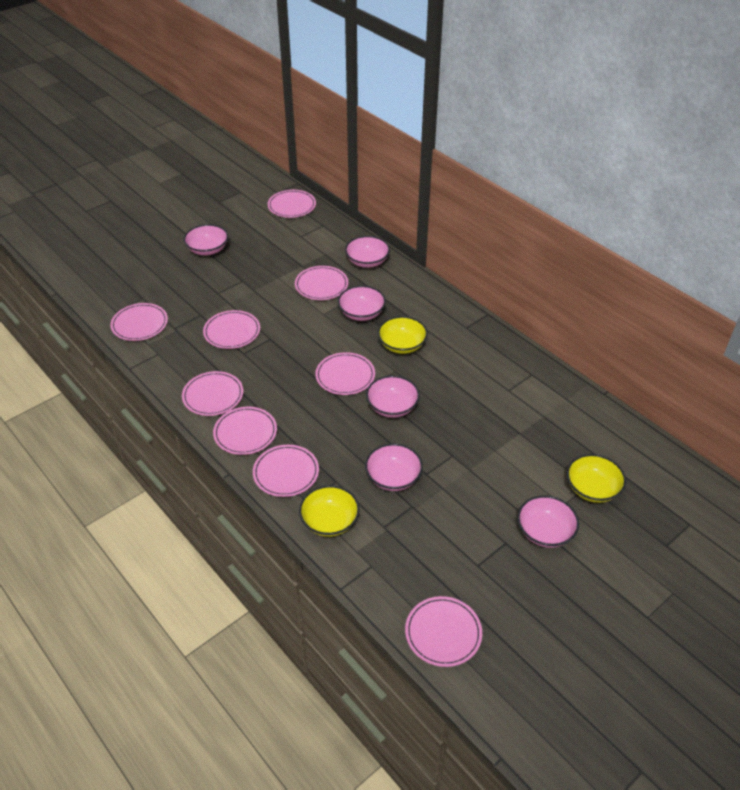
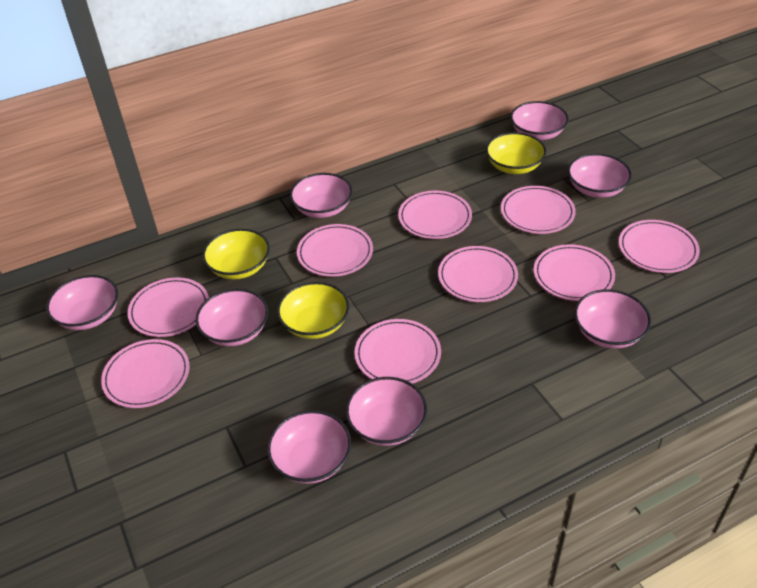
pink bowl: [183,224,228,255] [338,286,386,321] [345,236,390,268] [365,444,423,491] [366,375,420,418] [517,495,579,548] = 6 -> [46,275,118,330] [195,289,268,346] [267,410,351,484] [290,173,353,218] [346,377,427,446] [510,101,569,140] [568,153,632,198] [574,289,651,349] = 8

